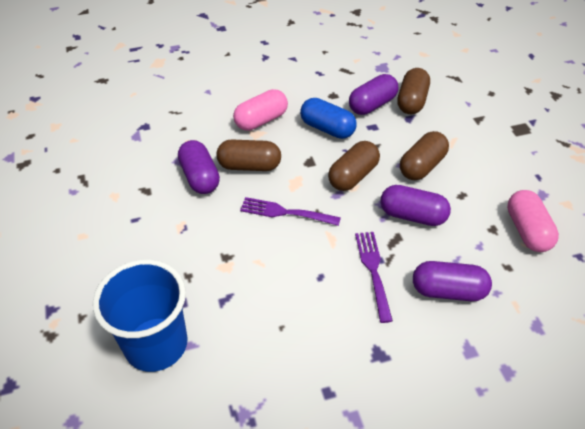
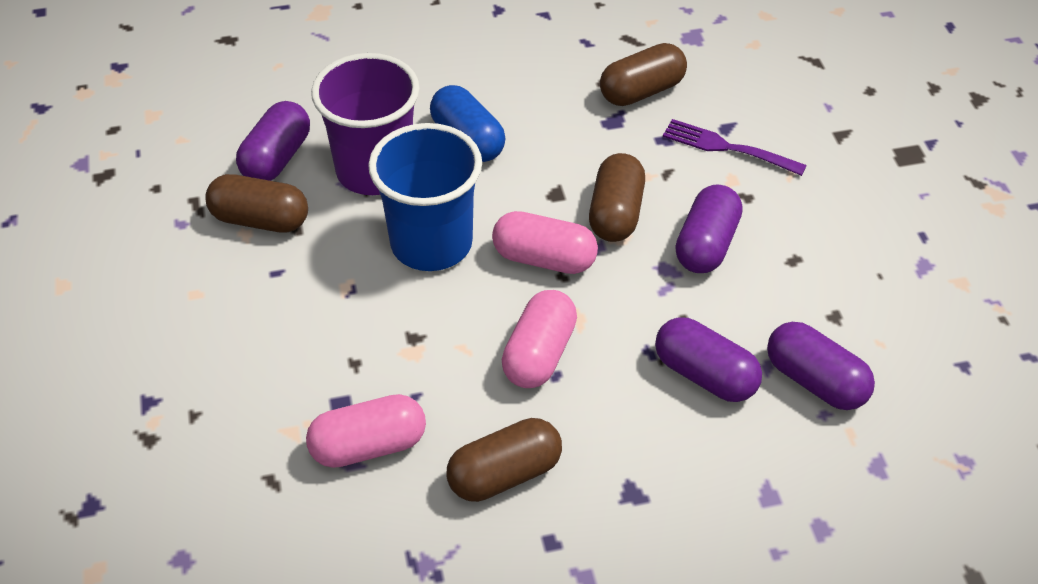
pink capsule: [233,89,288,131] [507,190,559,252] = 2 -> [306,394,426,468] [492,211,598,274] [502,290,577,388] = 3
purple cup: none = 0 -> [311,53,420,195] = 1
purple fork: [240,197,341,226] [355,232,393,323] = 2 -> [663,119,807,176] = 1

